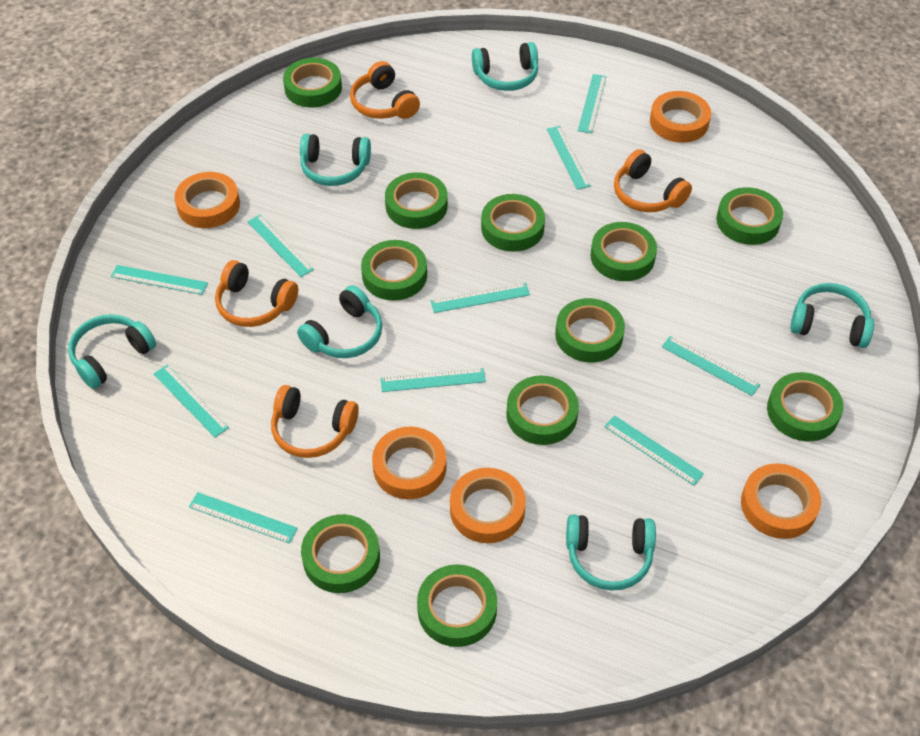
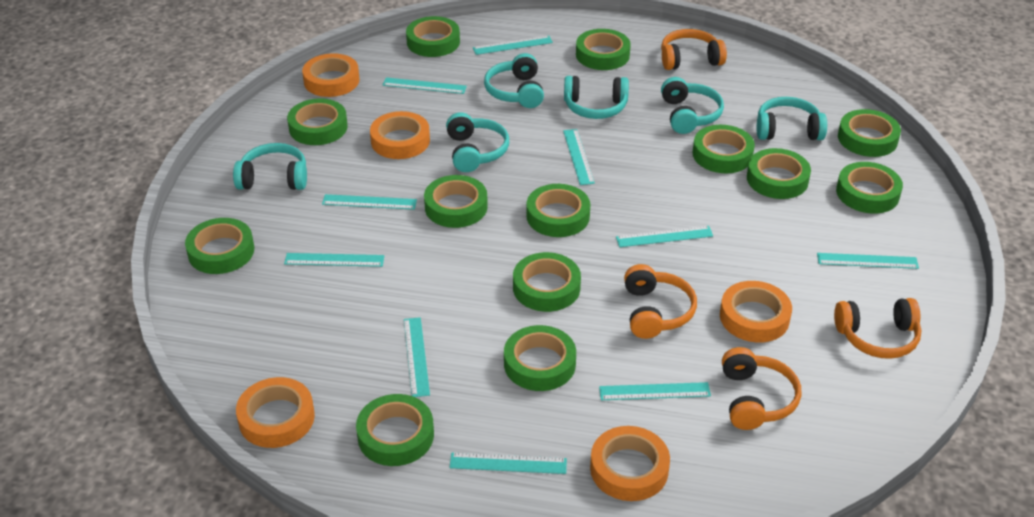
green tape: [283,58,342,108] [301,514,380,593] [361,240,427,301] [385,172,448,229] [417,564,497,647] [481,194,545,252] [506,375,579,445] [555,298,625,363] [590,222,657,281] [716,187,783,245] [767,372,843,441] = 11 -> [185,218,254,274] [287,98,348,145] [356,394,434,466] [406,16,460,57] [424,175,488,228] [504,325,576,391] [513,252,581,312] [527,184,590,237] [576,29,631,70] [693,125,755,173] [747,148,811,199] [836,162,903,214] [838,109,901,157] = 13

